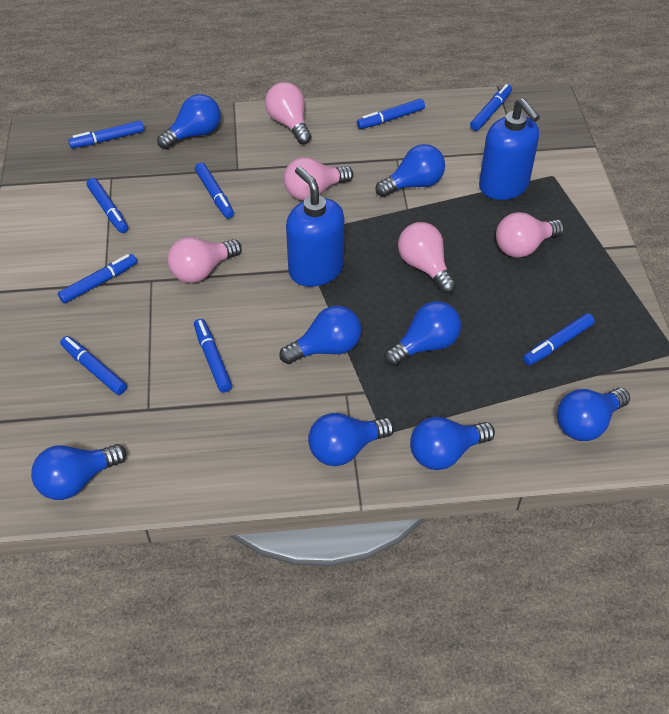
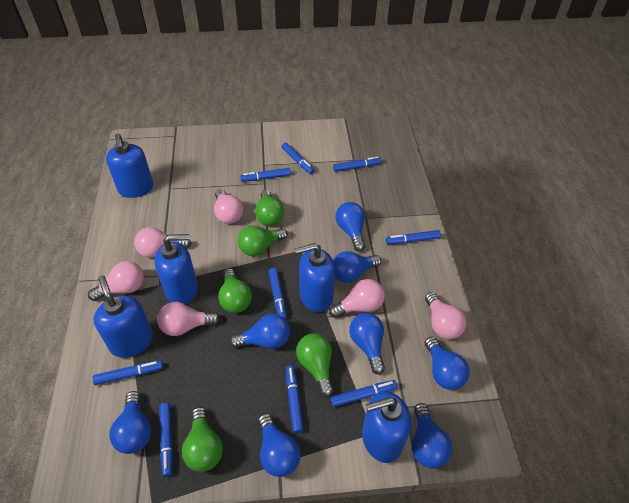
blue soap dispenser: [286,166,344,287] [479,98,540,200] = 2 -> [93,275,153,358] [106,134,153,198] [155,234,198,304] [295,243,335,312] [362,391,411,463] = 5
green light bulb: none = 0 -> [182,407,223,472] [218,268,252,313] [238,226,288,256] [255,190,284,226] [296,333,334,397] = 5
pink light bulb: [167,237,242,283] [265,82,311,144] [283,157,353,201] [398,222,456,294] [496,212,564,258] = 5 -> [88,261,144,301] [134,227,191,258] [157,302,220,336] [214,189,243,224] [329,279,385,318] [425,292,467,339] = 6

